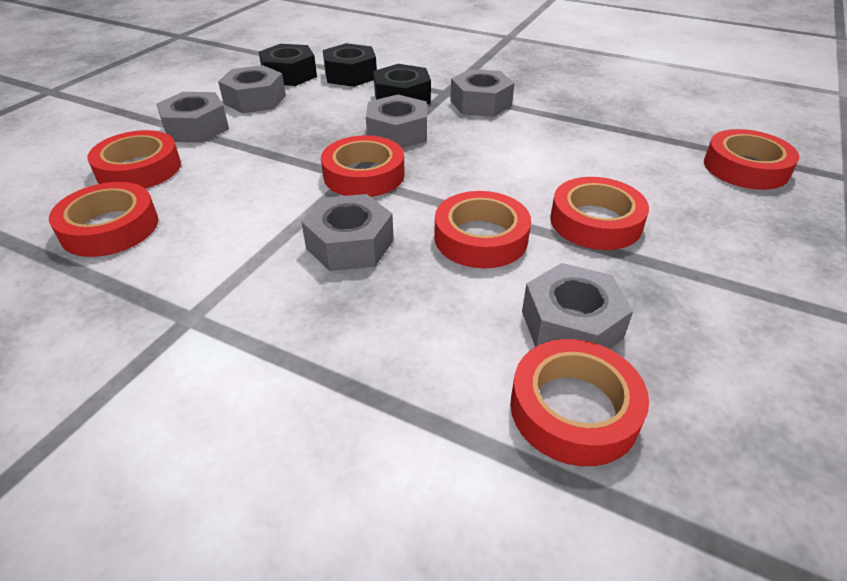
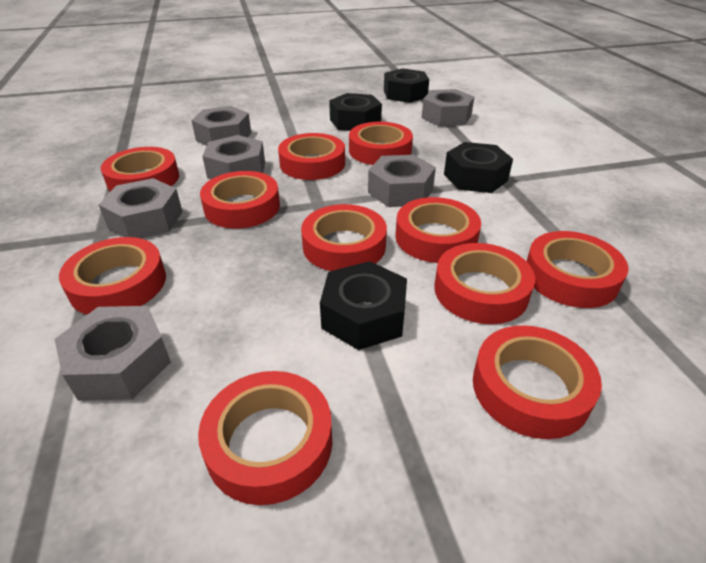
black nut: [259,44,317,86] [323,43,377,87] [374,64,431,104] = 3 -> [320,261,407,350] [329,93,382,131] [384,68,429,103] [444,142,513,193] = 4
red tape: [49,182,158,257] [87,130,181,188] [321,135,405,197] [434,191,531,269] [510,339,649,466] [550,177,649,250] [704,129,799,190] = 7 -> [59,237,166,315] [101,147,179,192] [198,371,332,505] [200,171,280,229] [278,133,345,180] [301,204,387,271] [349,122,413,165] [395,197,481,263] [434,243,535,324] [473,325,602,439] [526,231,628,308] = 11

